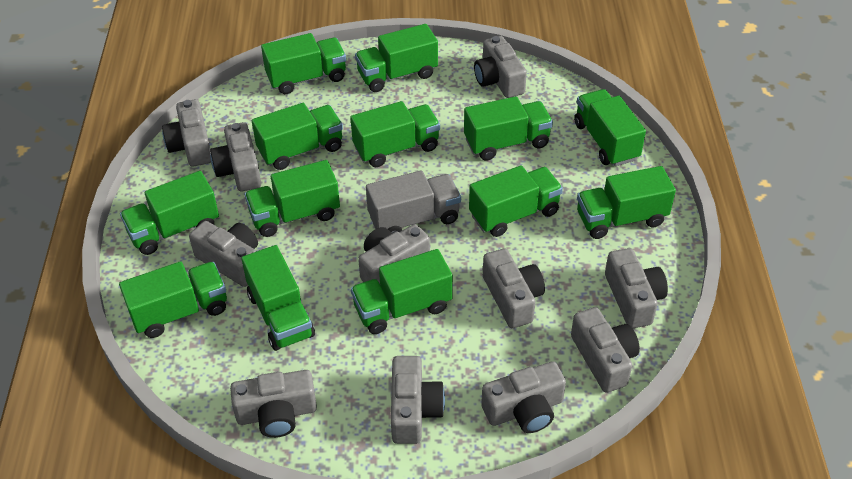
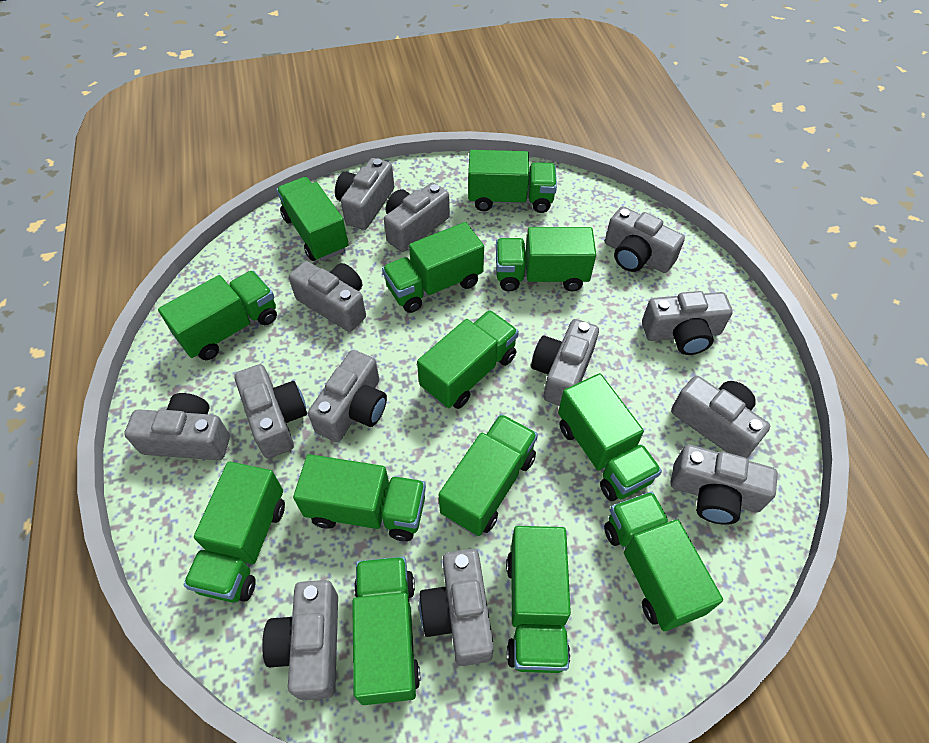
grey camera: [162,99,211,167] [189,221,258,287] [210,122,261,192] [230,370,317,438] [358,224,430,284] [391,356,445,444] [474,36,527,98] [481,361,566,433] [483,248,545,328] [571,307,640,393] [605,248,668,328] = 11 -> [124,393,230,460] [235,364,307,458] [262,580,338,700] [289,261,366,332] [308,350,387,442] [335,158,394,230] [384,182,450,252] [419,549,494,666] [531,319,599,406] [605,207,685,273] [642,291,733,355] [671,376,770,458] [671,444,778,525] = 13
grey truck: [366,170,461,233] = 1 -> none = 0

